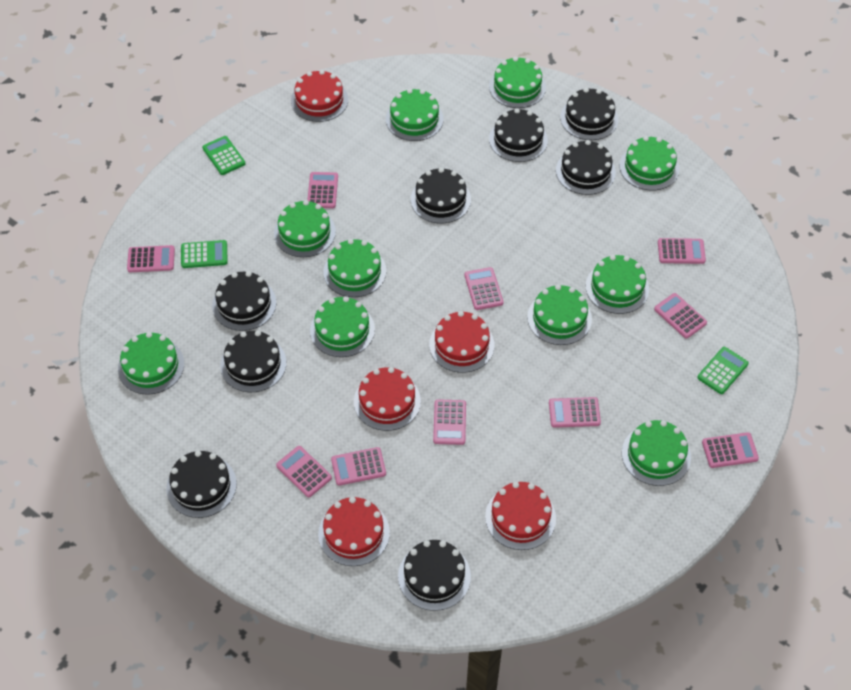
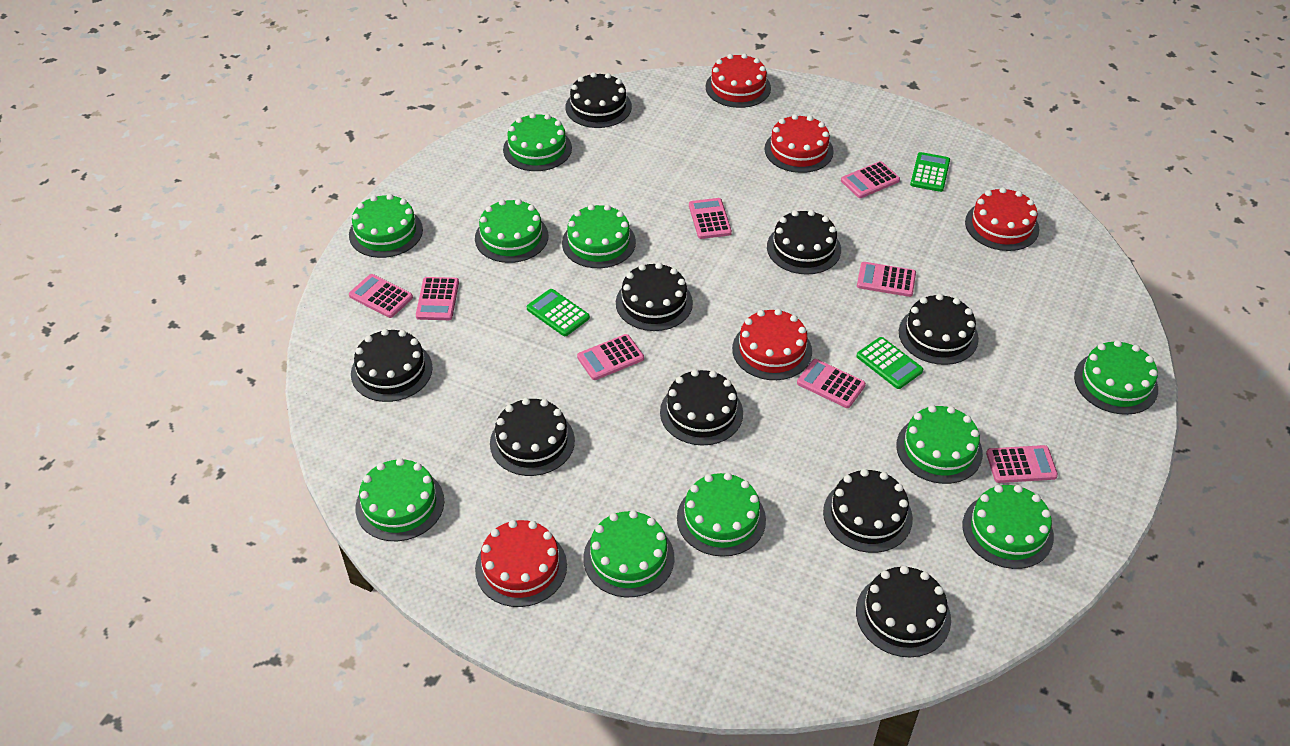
black cake: [166,450,237,518] [212,271,276,331] [220,330,286,392] [398,540,471,611] [411,167,471,223] [489,108,548,162] [556,140,616,195] [560,88,618,140] = 8 -> [351,329,433,402] [490,398,575,476] [565,72,632,128] [616,263,693,331] [660,369,743,446] [767,210,841,275] [823,469,913,553] [856,566,951,657] [899,294,979,365] = 9
pink calculator: [127,245,175,272] [276,446,332,497] [307,172,338,208] [331,447,386,486] [433,399,466,445] [464,267,503,310] [549,397,601,428] [654,293,707,339] [658,238,706,264] [702,432,759,468] = 10 -> [349,274,413,318] [416,277,459,320] [577,334,644,380] [689,198,732,239] [797,359,866,408] [841,161,900,198] [857,262,916,297] [986,445,1058,483] = 8

